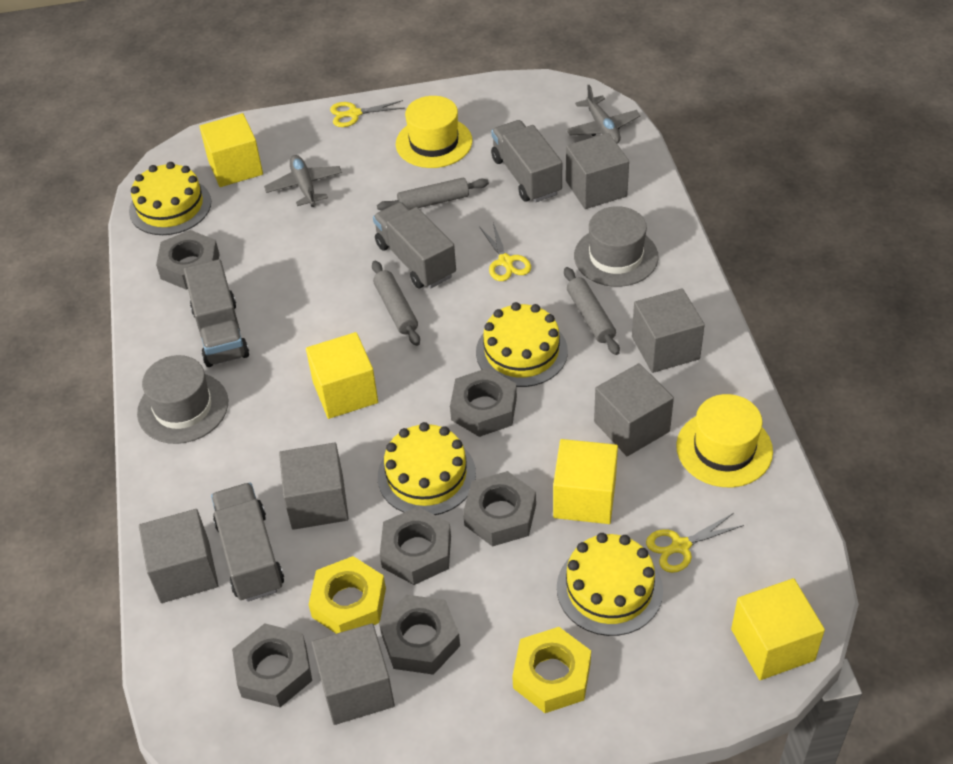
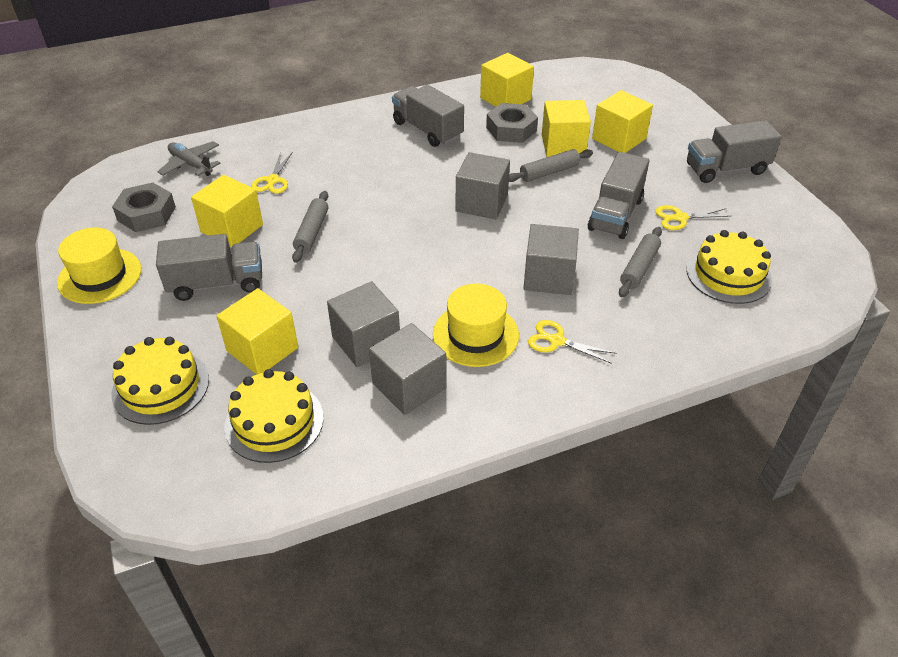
grey cube: [139,509,219,603] [279,443,349,530] [311,623,395,725] [566,133,629,209] [594,363,674,456] [632,288,705,373] = 6 -> [327,281,400,367] [369,323,446,415] [456,152,510,219] [523,224,579,295] = 4
grey hat: [137,355,228,444] [574,206,659,287] = 2 -> none = 0
grey nut: [156,230,220,290] [232,623,312,707] [379,595,460,675] [380,506,451,585] [450,368,517,437] [463,471,536,547] = 6 -> [112,182,176,232] [486,103,538,143] = 2
grey plane: [264,155,342,207] [566,85,640,144] = 2 -> [157,141,221,176] = 1
yellow cake: [129,162,211,235] [378,422,476,515] [476,302,568,387] [557,533,663,636] = 4 -> [112,337,209,425] [224,369,324,463] [687,230,772,304] = 3
yellow cube: [199,113,263,187] [306,332,378,419] [553,439,618,524] [731,578,825,680] = 4 -> [191,175,263,248] [216,288,298,375] [480,53,534,107] [542,100,591,157] [592,90,653,153] = 5
yellow nut: [308,556,386,634] [512,627,591,713] = 2 -> none = 0

